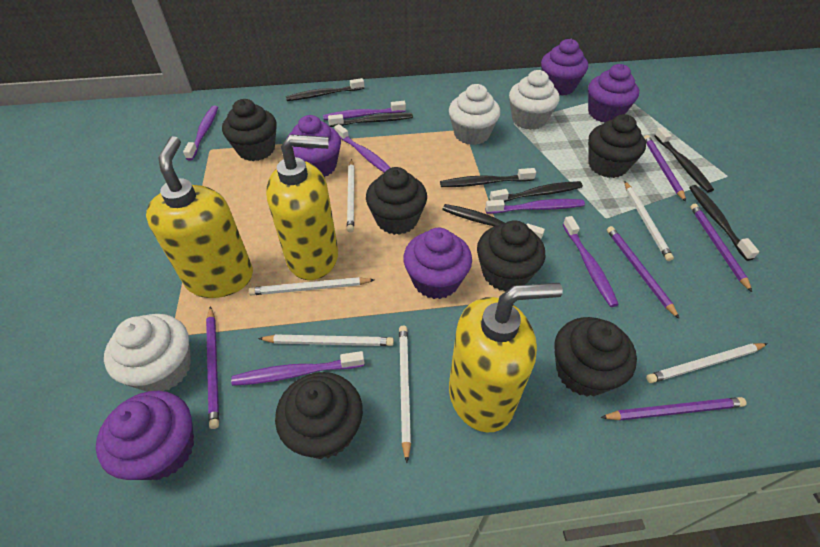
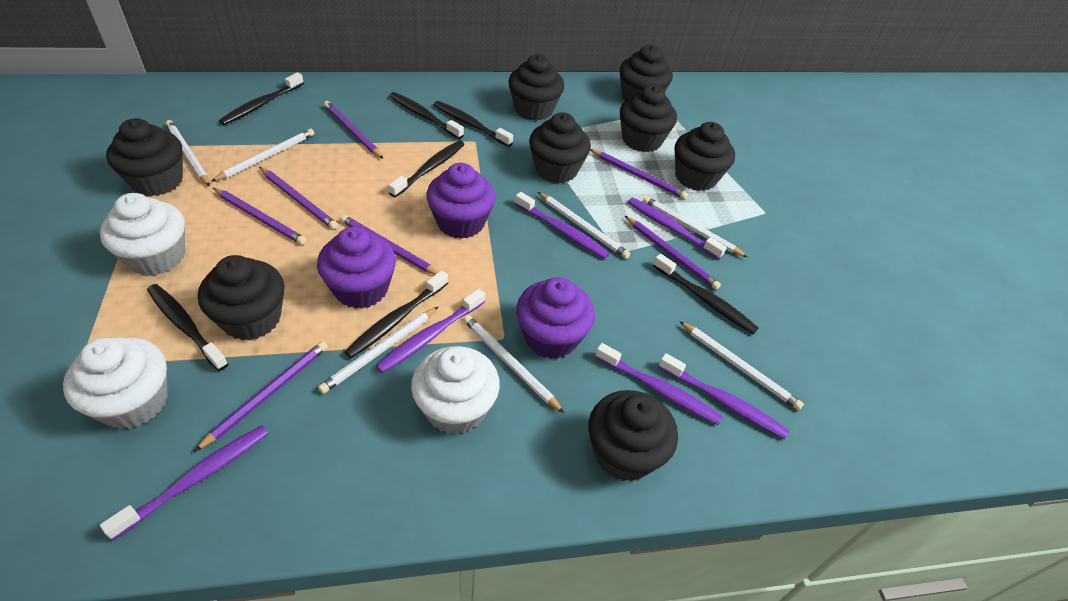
black cupcake: [222,99,277,161] [275,372,363,459] [366,167,427,235] [477,220,545,292] [554,317,637,396] [588,114,646,178] = 6 -> [106,118,183,196] [198,255,285,340] [508,54,564,121] [529,112,591,183] [588,390,678,481] [620,45,673,101] [620,85,677,152] [675,122,735,191] = 8
purple cupcake: [96,391,194,480] [286,115,341,177] [403,228,472,299] [541,39,588,96] [588,64,639,123] = 5 -> [317,227,396,309] [426,163,495,239] [516,277,595,359] = 3
purple pencil: [206,306,219,429] [600,397,746,421] [607,226,679,319] [644,135,686,202] [690,204,752,292] = 5 -> [194,341,328,452] [213,188,306,245] [259,167,338,229] [324,101,383,159] [340,215,438,275] [590,149,688,199] [625,216,721,290] = 7
white pencil: [249,277,374,295] [258,334,394,346] [347,159,354,233] [399,326,411,463] [624,181,674,261] [646,343,767,383] = 6 -> [166,120,210,186] [211,129,315,181] [318,306,439,394] [463,315,564,413] [538,192,630,259] [643,196,747,257] [679,321,804,410] = 7
yellow soap dispenser: [146,136,253,298] [266,135,338,280] [449,283,563,433] = 3 -> none = 0

